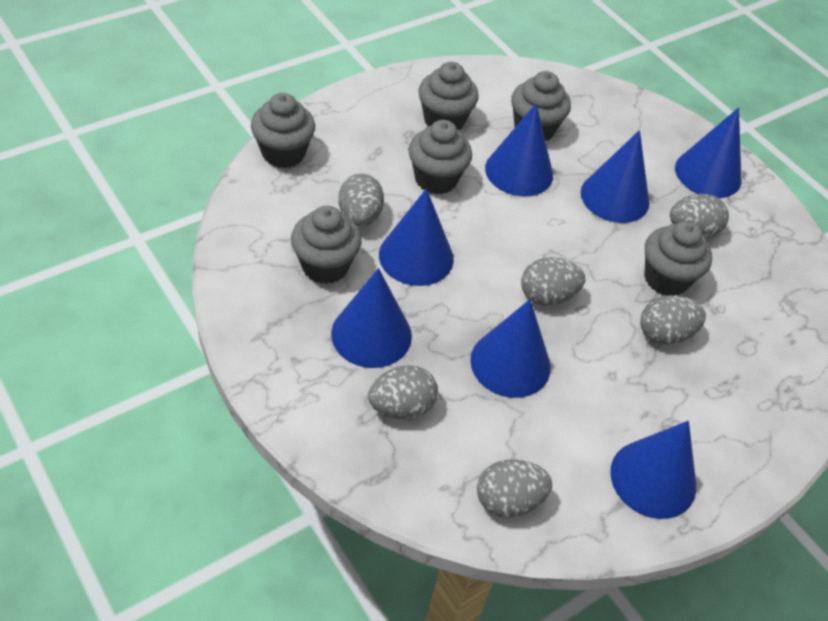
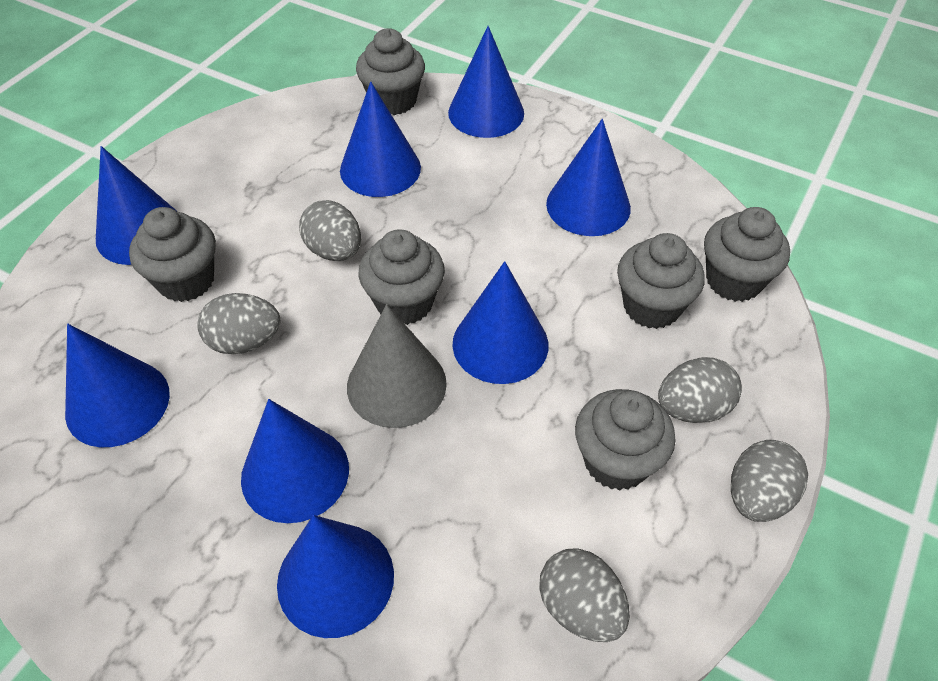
blue cone: [331,268,412,368] [379,188,454,286] [470,299,551,398] [485,104,553,197] [581,130,649,223] [610,421,696,519] [675,108,742,198] = 7 -> [65,324,170,447] [96,146,177,265] [241,399,349,523] [277,515,394,638] [340,81,421,197] [448,26,524,138] [452,261,548,384] [546,119,631,236] = 8
grey cone: none = 0 -> [347,304,447,428] = 1
grey egg: [338,173,384,227] [368,365,438,419] [477,459,552,518] [521,257,585,306] [640,295,706,345] [670,194,729,238] = 6 -> [197,293,280,354] [299,200,361,261] [539,548,630,642] [658,357,742,423] [731,440,808,522] = 5

